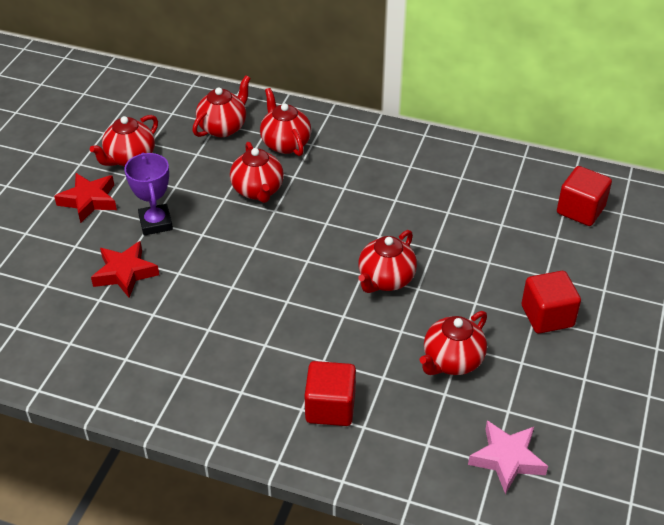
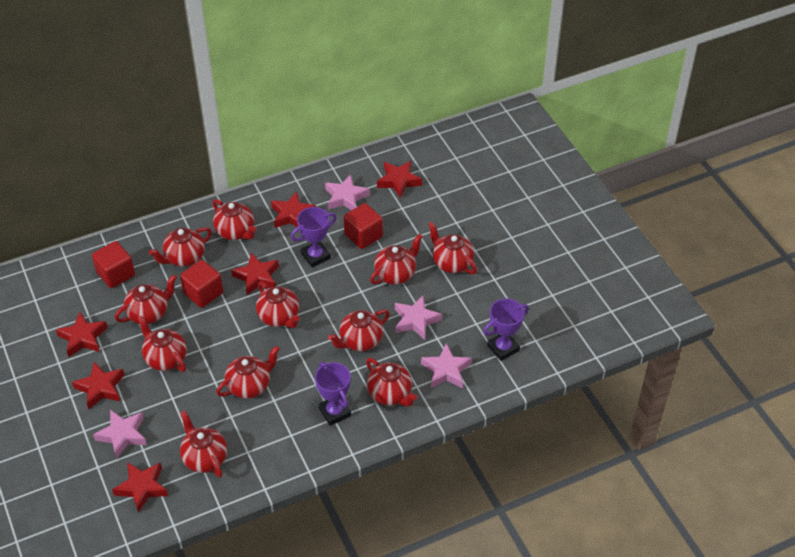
pink star: [468,420,548,494] = 1 -> [93,410,147,459] [325,174,370,211] [395,296,442,340] [421,343,472,388] = 4
purple trophy: [124,153,173,236] = 1 -> [291,207,337,267] [315,362,351,426] [483,299,529,361] = 3
red star: [54,173,117,223] [91,241,159,298] = 2 -> [56,312,108,357] [72,361,125,409] [112,462,168,513] [231,253,279,295] [271,191,316,228] [377,161,422,198] = 6
red teapot: [90,115,158,166] [192,75,251,137] [230,142,284,203] [260,88,311,156] [358,230,417,293] [420,311,487,375] = 6 -> [115,275,177,324] [137,316,187,372] [149,227,212,267] [180,410,227,478] [212,199,256,240] [216,346,280,399] [256,281,300,328] [328,310,390,351] [366,358,417,407] [370,234,423,285] [428,222,477,274] = 11

